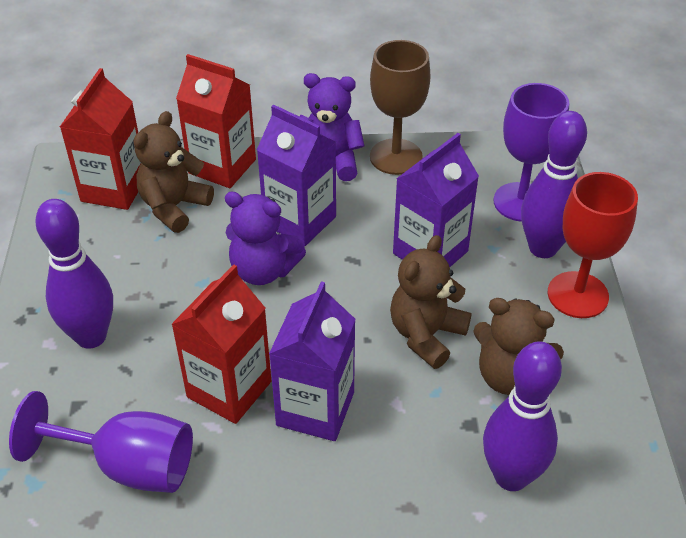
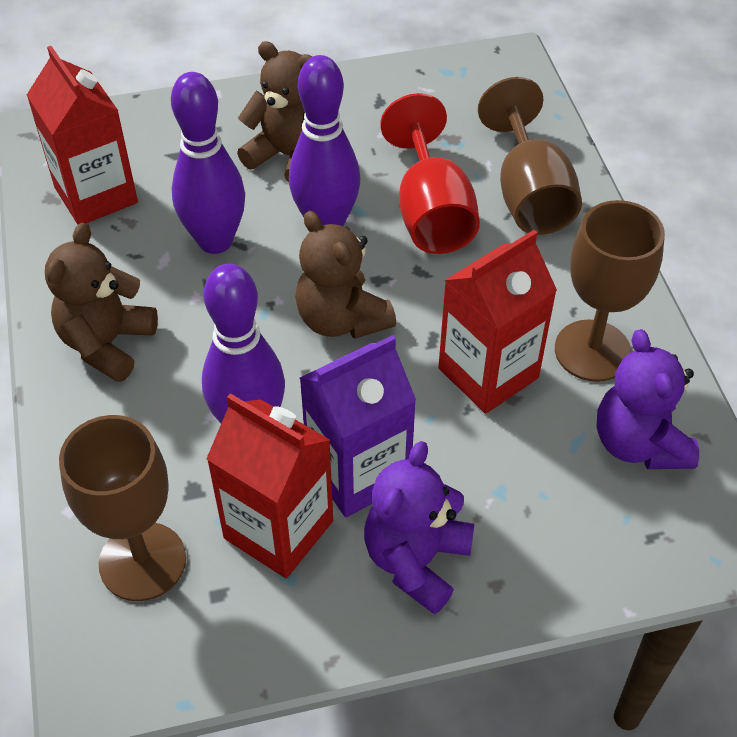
brown goblet: [370,40,430,175] = 1 -> [59,415,186,601] [478,77,582,235] [555,200,665,382] = 3
purple carton: [257,105,336,246] [269,281,356,441] [393,133,479,267] = 3 -> [300,335,416,517] = 1
purple goblet: [9,391,193,493] [494,83,569,222] = 2 -> none = 0

